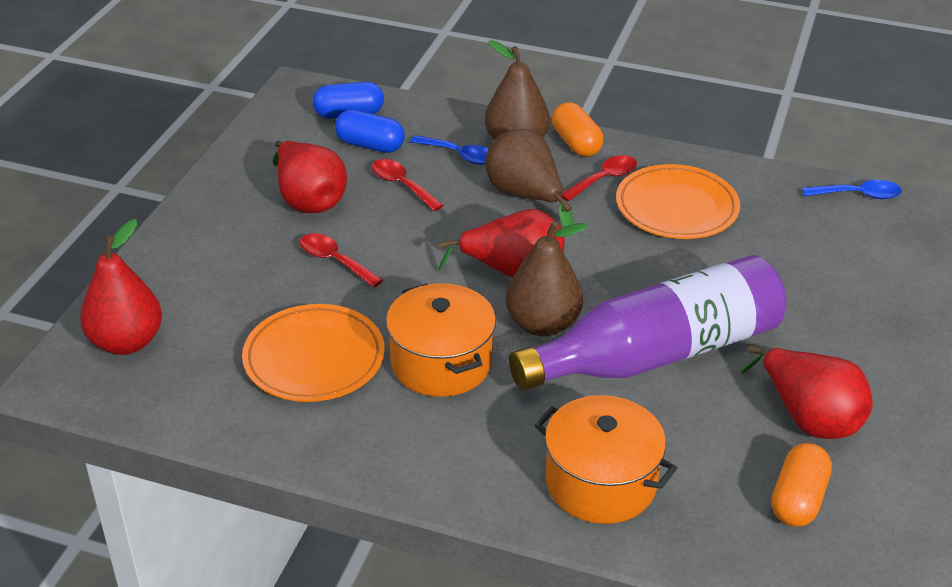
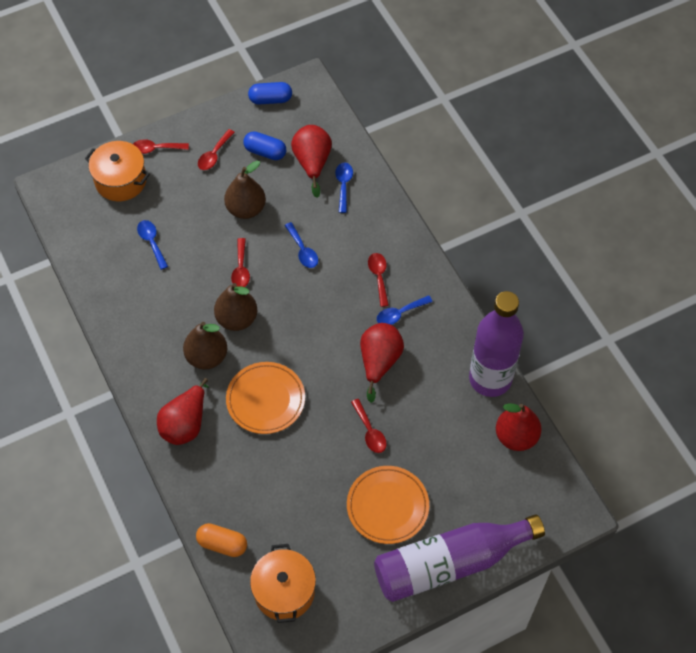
blue spoon: [410,135,488,165] [802,180,902,199] = 2 -> [137,220,168,270] [285,222,318,268] [335,162,353,213] [377,295,433,325] = 4
orange capsule: [552,102,603,157] [772,443,832,527] = 2 -> [196,523,247,557] = 1
purple bottle: [509,255,786,391] = 1 -> [374,514,545,602] [469,291,524,397] = 2
red spoon: [300,233,383,288] [372,159,444,211] [562,155,637,201] = 3 -> [133,139,189,154] [198,129,235,170] [231,238,250,287] [351,399,387,453] [368,253,389,307] = 5

